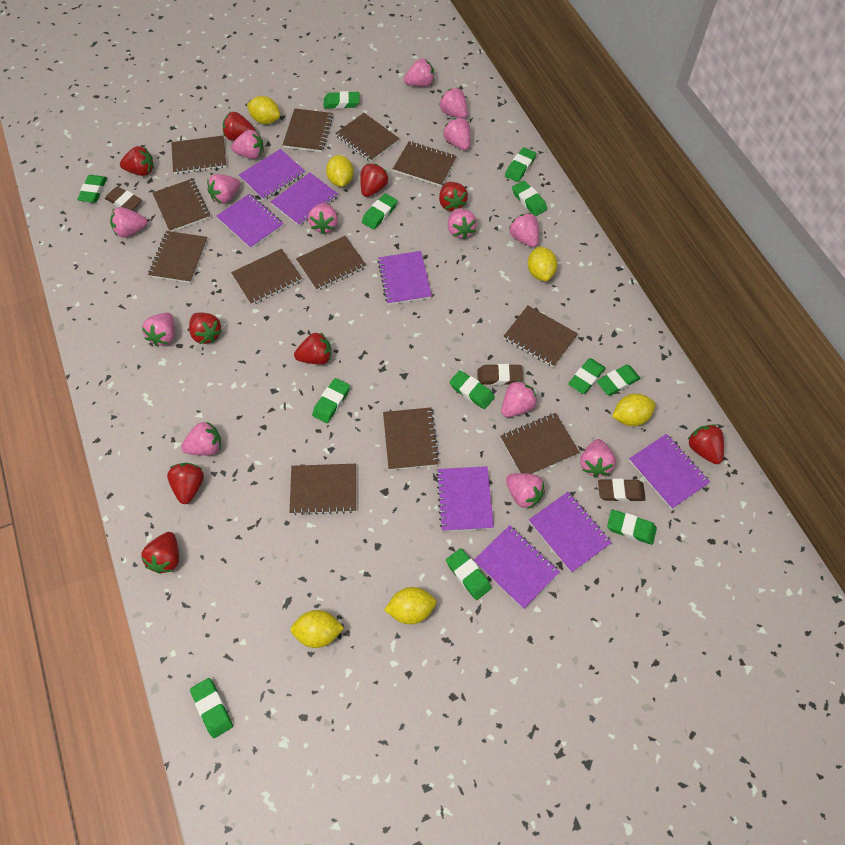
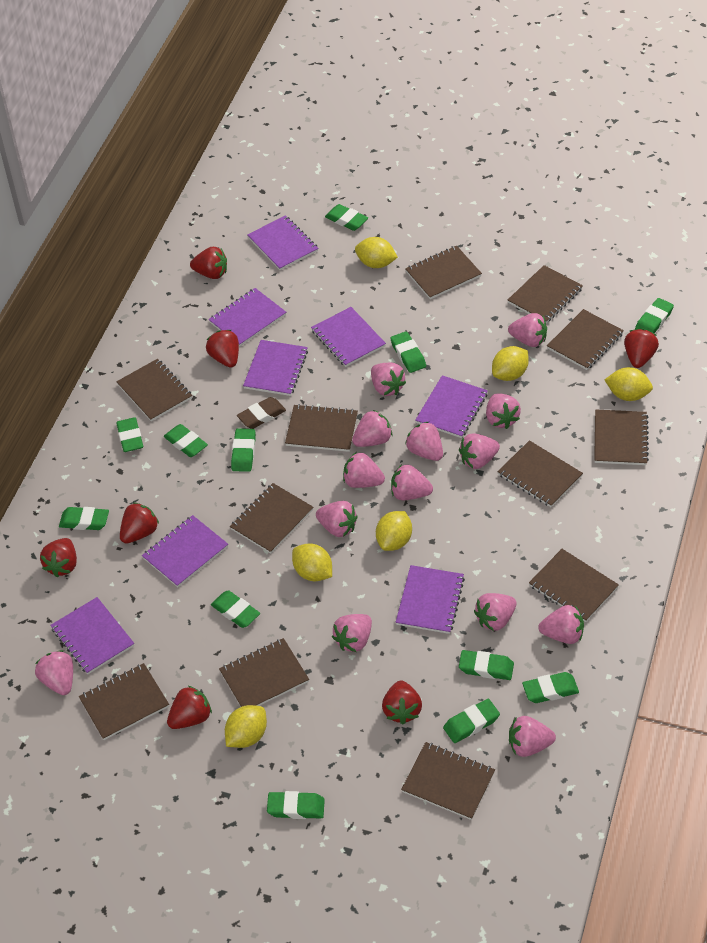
brown eraser: [105,186,142,211] [477,364,523,385] [598,479,646,502] = 3 -> [237,397,286,429] = 1
red strawberry: [120,146,154,176] [141,532,179,574] [167,463,204,504] [189,312,222,344] [223,112,256,141] [294,332,331,365] [360,164,389,197] [439,182,468,211] [687,424,724,464] = 9 -> [40,538,77,577] [120,502,159,544] [167,686,212,729] [190,247,227,279] [206,330,239,368] [382,681,422,724] [624,329,659,368] = 7

